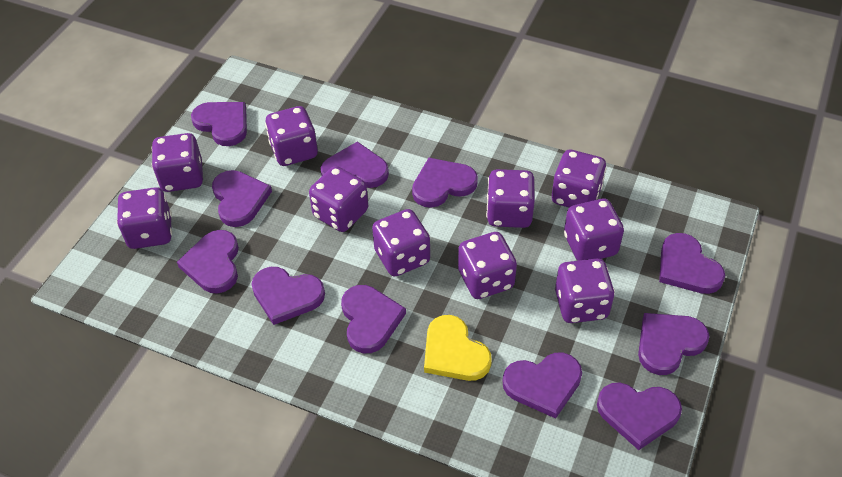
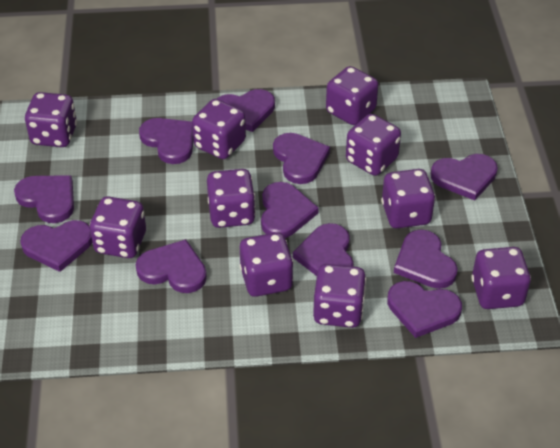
yellow heart: [424,315,492,381] = 1 -> none = 0

